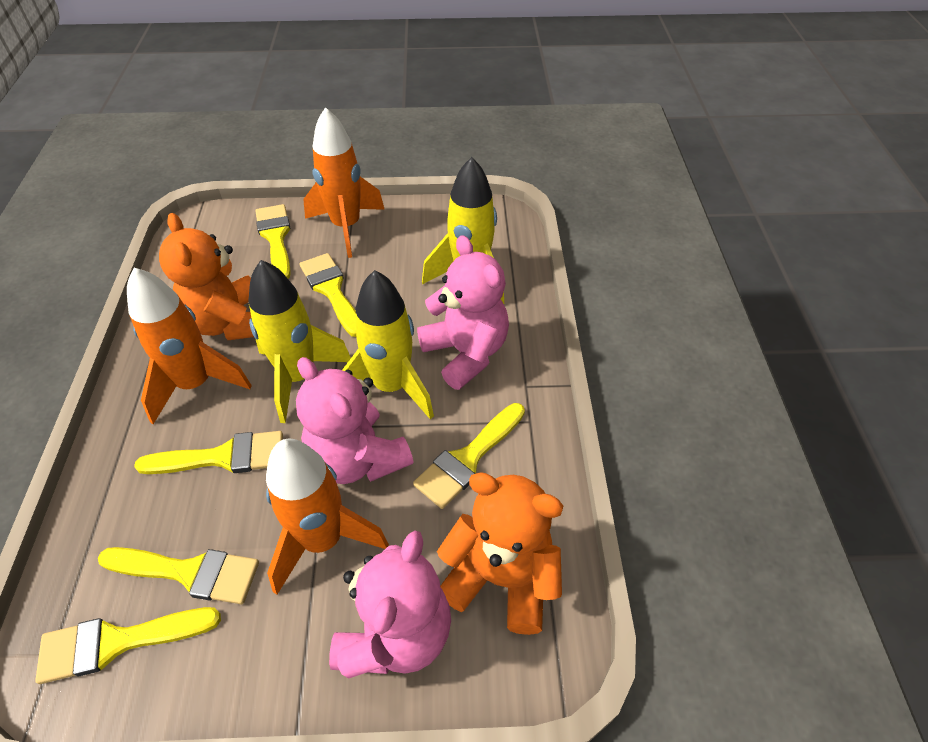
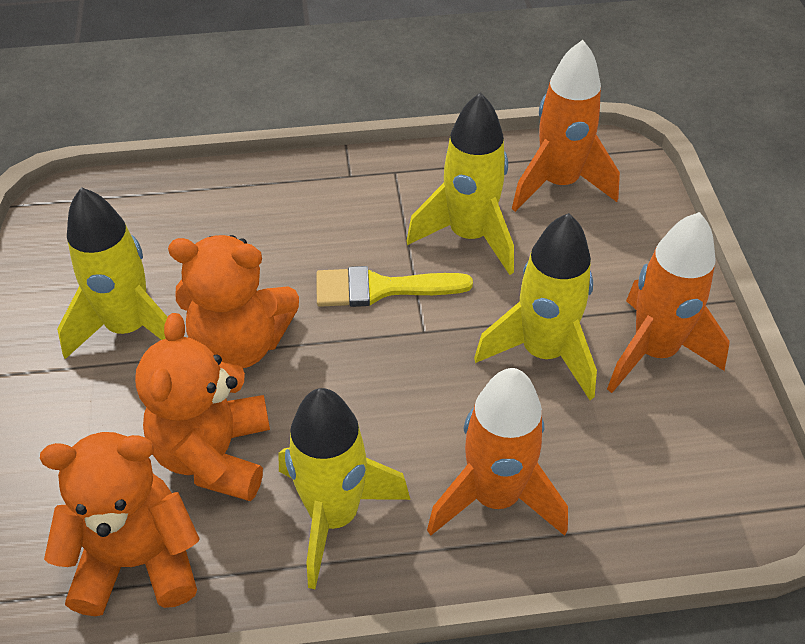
orange teddy bear: [159,213,254,340] [437,472,563,635] = 2 -> [40,432,200,616] [135,313,270,501] [168,235,299,368] = 3
pink teddy bear: [296,357,414,484] [329,531,451,679] [417,235,509,390] = 3 -> none = 0
yellow brush: [35,607,221,684] [98,547,259,604] [134,431,283,474] [255,204,291,279] [300,253,356,337] [413,403,525,509] = 6 -> [316,266,473,307] = 1
yellow rocket: [249,260,351,423] [342,270,434,419] [422,157,504,304] = 3 -> [57,187,168,359] [279,388,410,589] [407,93,514,275] [474,213,597,400] = 4

